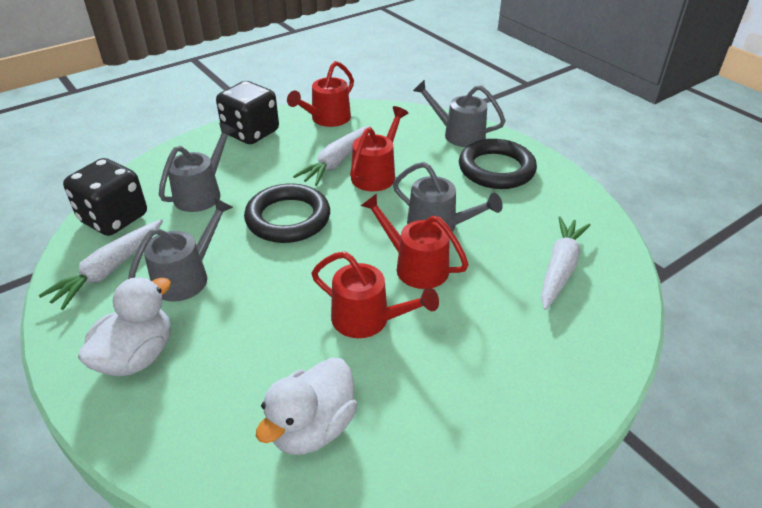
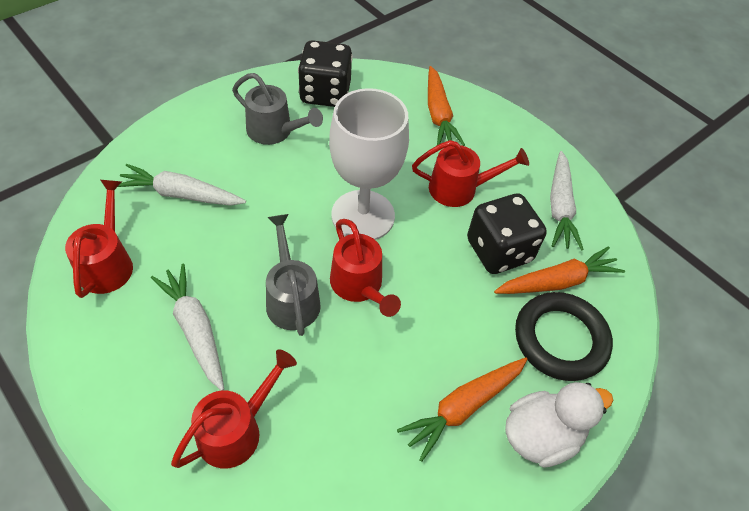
black ring: [244,183,330,243] [459,139,537,189] = 2 -> [515,292,613,381] = 1
grey watering can: [128,197,233,302] [159,123,236,212] [393,162,503,232] [413,80,506,147] = 4 -> [232,73,323,145] [266,214,321,336] = 2
orange carrot: none = 0 -> [397,357,528,462] [428,66,465,146] [494,246,625,294] = 3
white duck: [78,277,171,376] [256,357,357,455] = 2 -> [505,382,613,468] = 1
white goblet: none = 0 -> [329,88,409,240] = 1

